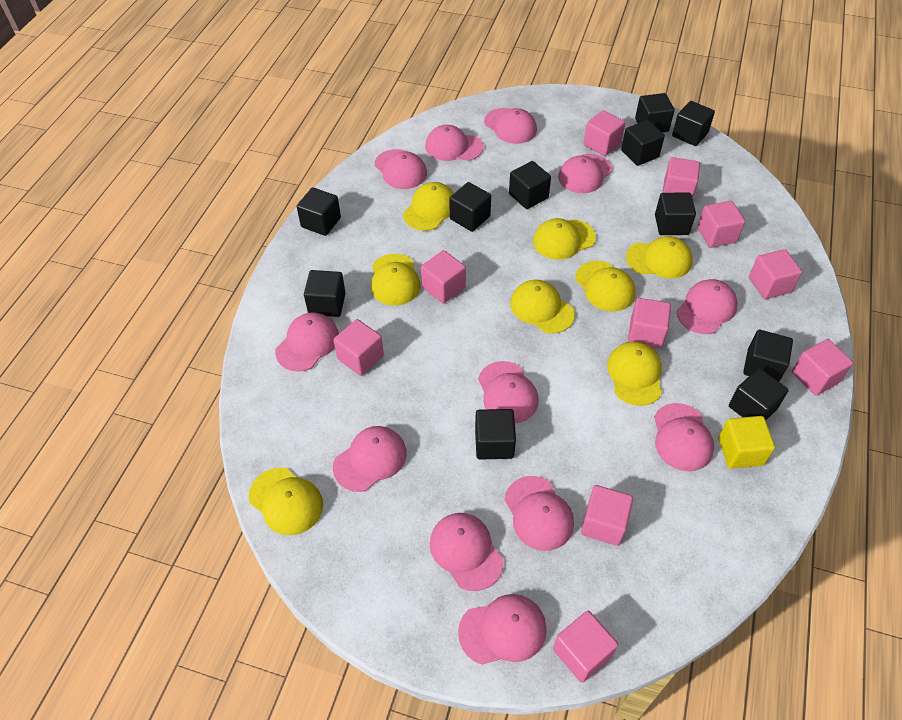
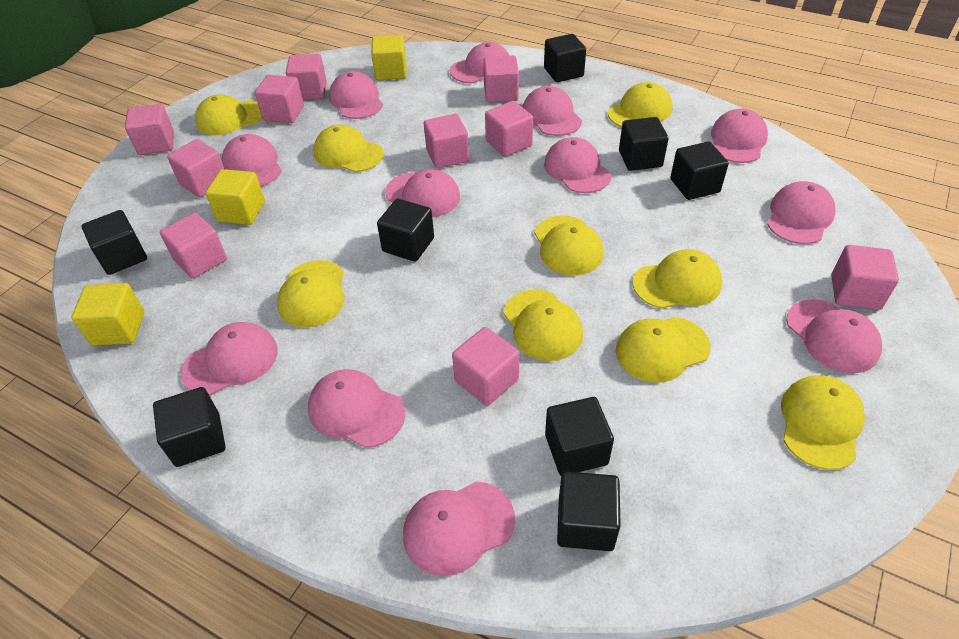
black cube: [297,187,341,236] [304,270,346,317] [450,182,491,232] [475,409,516,460] [509,161,551,209] [621,120,665,166] [635,93,675,132] [655,192,696,235] [672,101,715,146] [729,368,788,420] [743,330,793,382] = 11 -> [81,210,147,275] [153,387,226,467] [377,199,434,262] [544,34,586,82] [545,397,614,476] [557,471,621,551] [619,117,669,171] [670,142,729,200] = 8
yellow cap: [249,467,323,535] [371,254,421,305] [403,182,454,231] [510,280,575,334] [533,218,596,260] [575,261,635,312] [607,341,662,406] [626,236,693,279] = 8 -> [195,95,262,135] [277,260,345,328] [314,125,384,172] [504,289,583,361] [534,215,604,276] [608,82,672,127] [616,317,711,383] [633,249,722,309] [781,375,865,470] = 9
yellow cube: [718,416,775,469] = 1 -> [71,283,144,346] [206,169,265,225] [371,35,407,80] = 3

